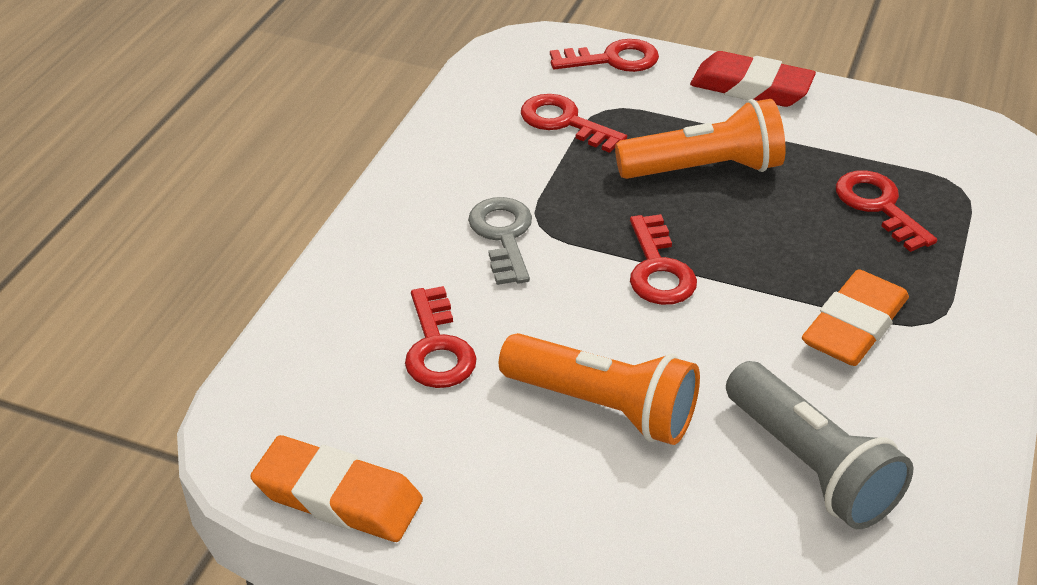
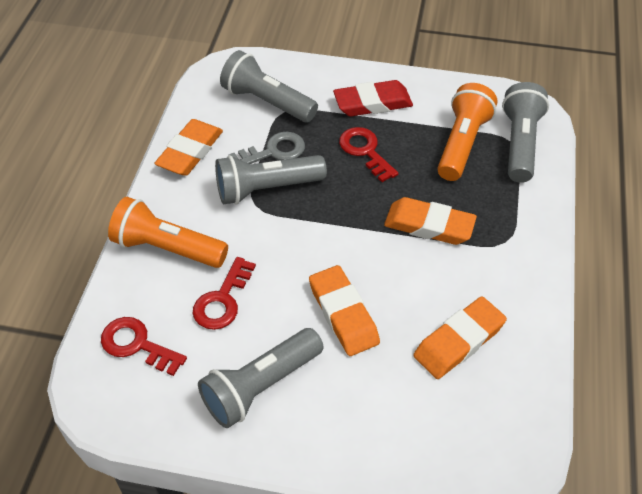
grey flashlight: [726,361,913,529] = 1 -> [198,328,323,428] [215,155,327,205] [220,50,318,122] [502,82,549,183] = 4
orange eraser: [250,435,423,542] [802,269,909,366] = 2 -> [154,119,223,176] [309,265,380,356] [384,197,477,245] [413,296,507,379] = 4
red key: [405,286,477,388] [521,94,627,153] [550,39,659,72] [630,214,697,305] [836,171,937,252] = 5 -> [101,317,187,376] [193,257,256,330] [339,127,398,182] = 3

